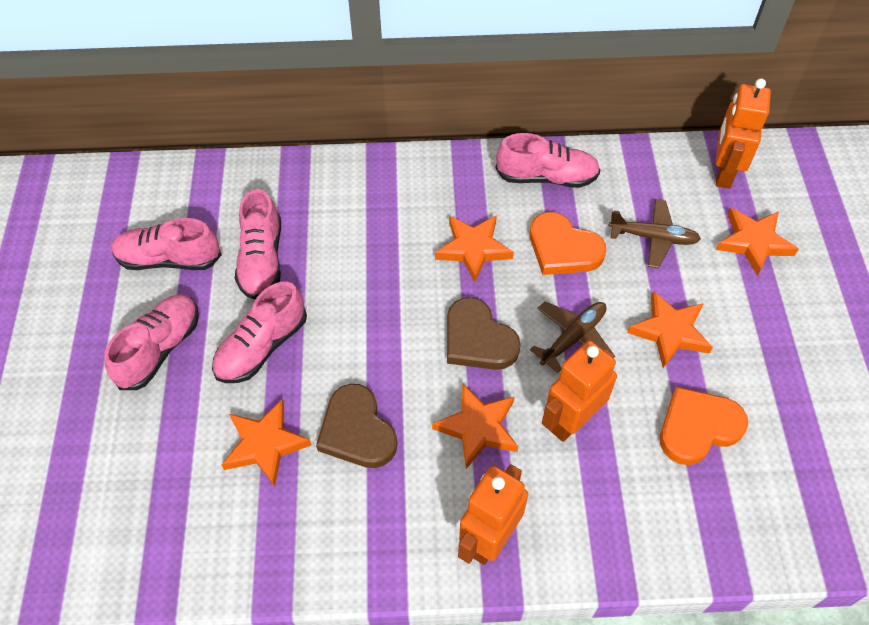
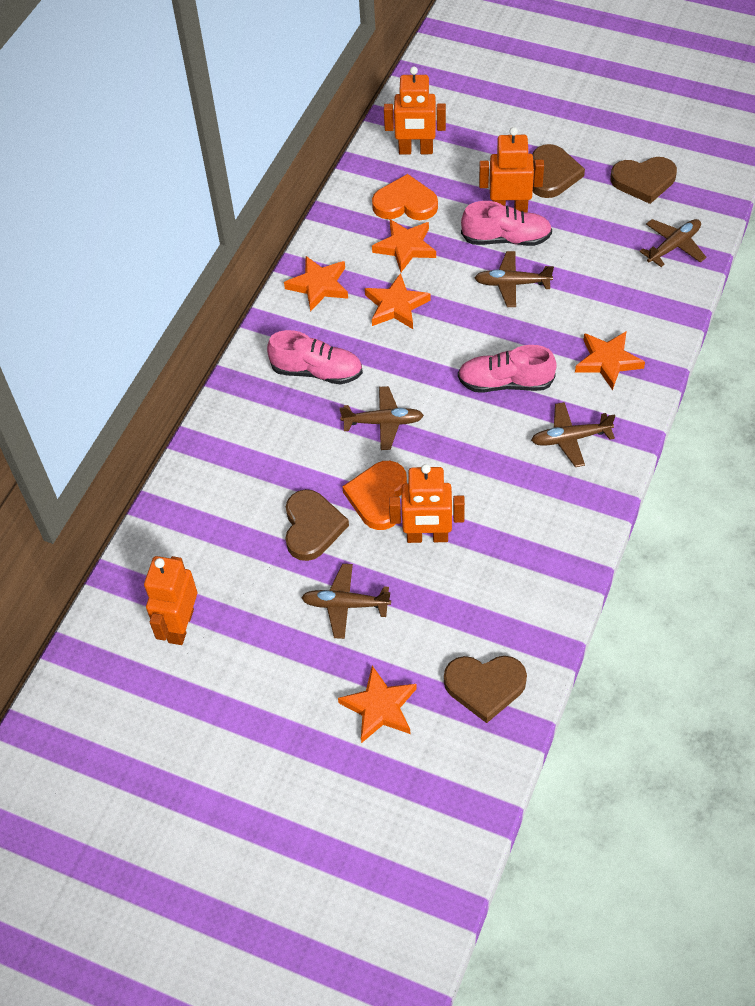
brown heart: [316,384,398,468] [447,297,521,370] = 2 -> [285,489,349,561] [444,656,527,723] [532,144,585,198] [611,157,677,204] = 4
brown plane: [530,301,615,373] [609,199,701,268] = 2 -> [301,564,391,639] [340,386,424,450] [475,251,554,307] [531,402,615,467] [639,219,706,267] = 5
orange robot: [458,464,528,565] [542,340,617,442] [716,79,771,189] = 3 -> [144,556,197,645] [384,67,446,154] [389,464,465,543] [479,127,544,212] = 4
pink shoe: [104,294,199,390] [111,218,222,270] [212,282,307,383] [235,189,281,300] [495,133,600,188] = 5 -> [267,330,363,385] [458,345,557,393] [461,201,552,246] = 3

